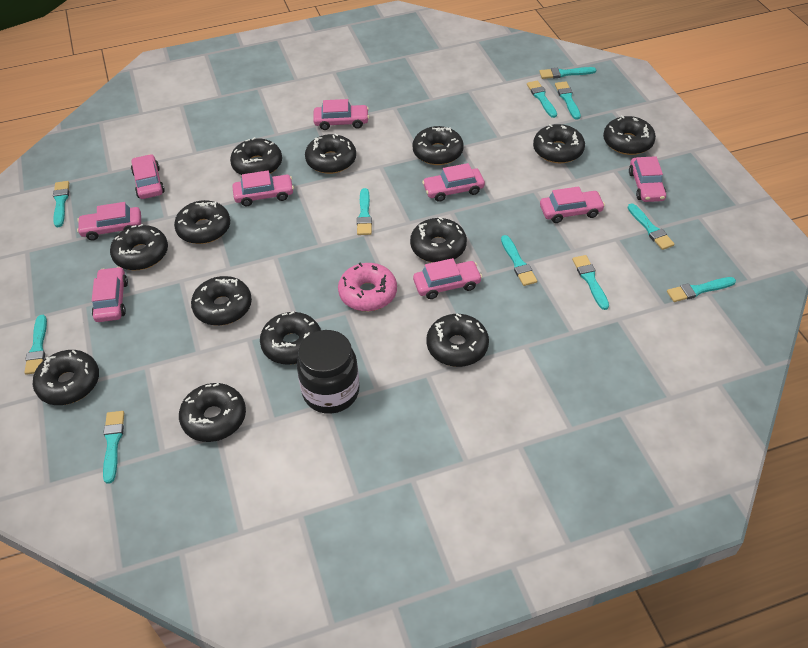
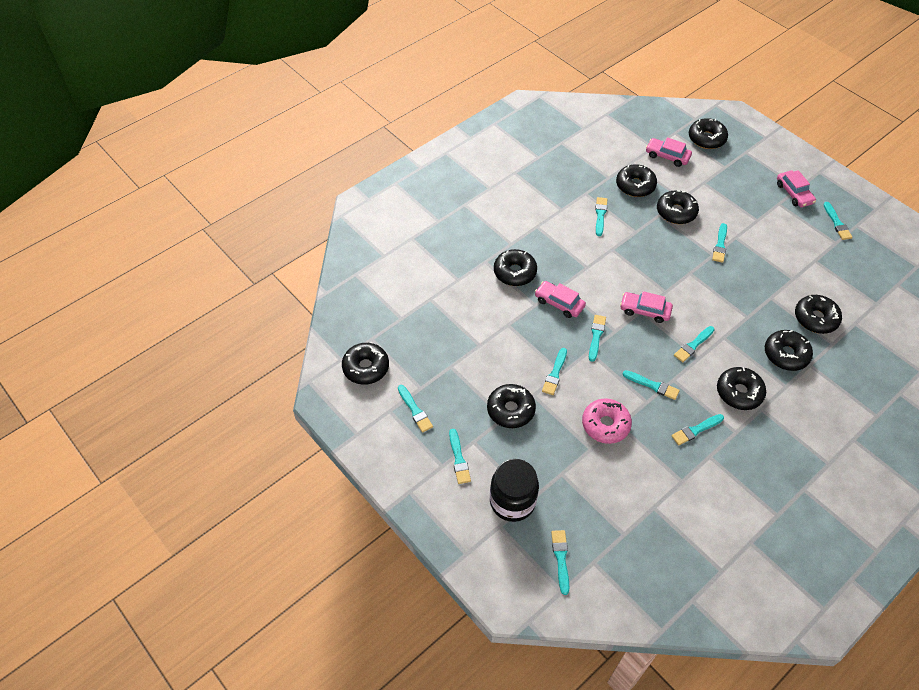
black donut: [33,350,99,405] [110,224,168,270] [174,200,230,244] [179,383,246,442] [191,276,252,326] [230,137,282,175] [260,311,321,365] [305,133,356,174] [410,217,467,263] [413,126,464,165] [427,313,489,367] [533,124,585,163] [603,115,656,155] = 13 -> [342,343,389,385] [487,384,536,428] [494,249,537,286] [616,164,657,197] [657,190,699,224] [689,118,728,149] [717,367,766,410] [765,330,813,371] [795,295,842,334] = 9
pink car: [77,202,141,240] [92,267,128,322] [131,154,165,199] [232,171,294,206] [313,99,369,130] [413,258,482,299] [422,163,485,202] [540,186,605,223] [629,156,666,202] = 9 -> [535,281,586,318] [620,291,673,323] [646,137,692,167] [777,170,816,207] = 4

